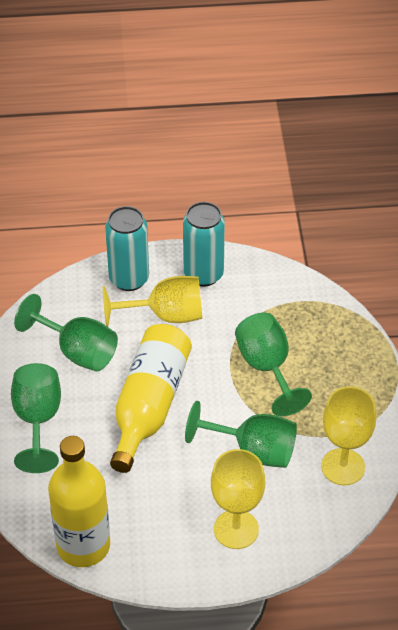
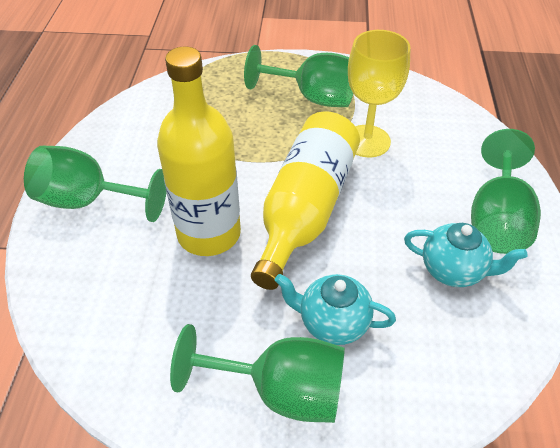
turquoise can: [105,206,149,291] [183,202,225,287] = 2 -> none = 0
turquoise teapot: none = 0 -> [275,274,396,345] [404,223,528,287] = 2
yellow goblet: [103,276,202,327] [211,449,265,549] [321,386,376,485] = 3 -> [348,30,411,157] = 1

